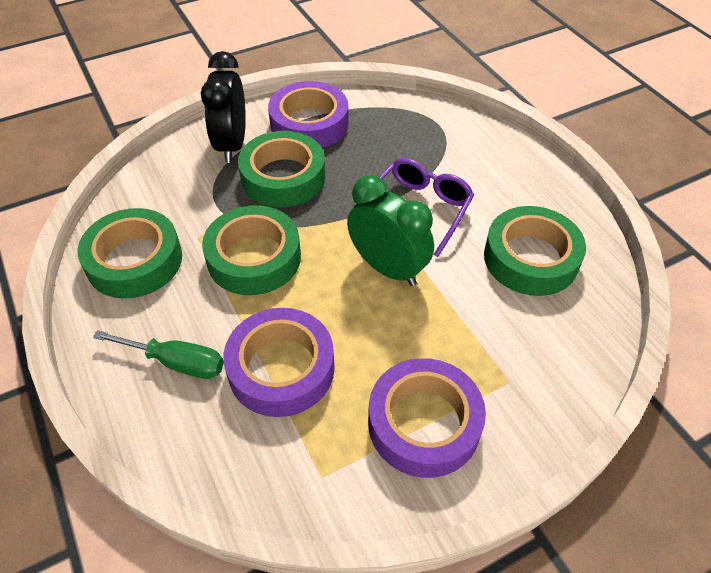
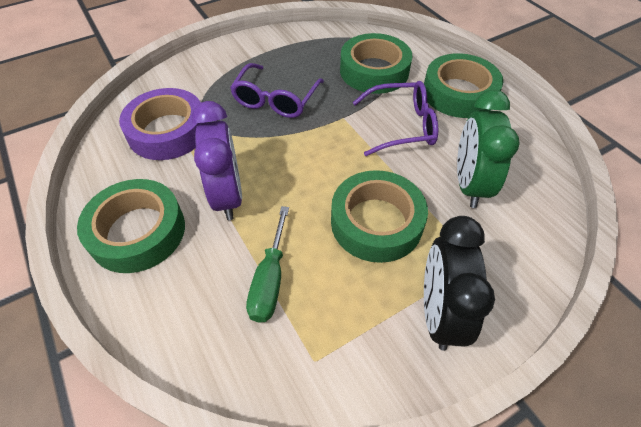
purple clock: none = 0 -> [192,101,242,220] = 1
purple glasses: [379,158,474,257] = 1 -> [230,63,324,118] [353,81,438,156] = 2
purple tape: [223,308,335,417] [268,81,349,148] [368,358,486,478] = 3 -> [119,88,207,160] = 1

